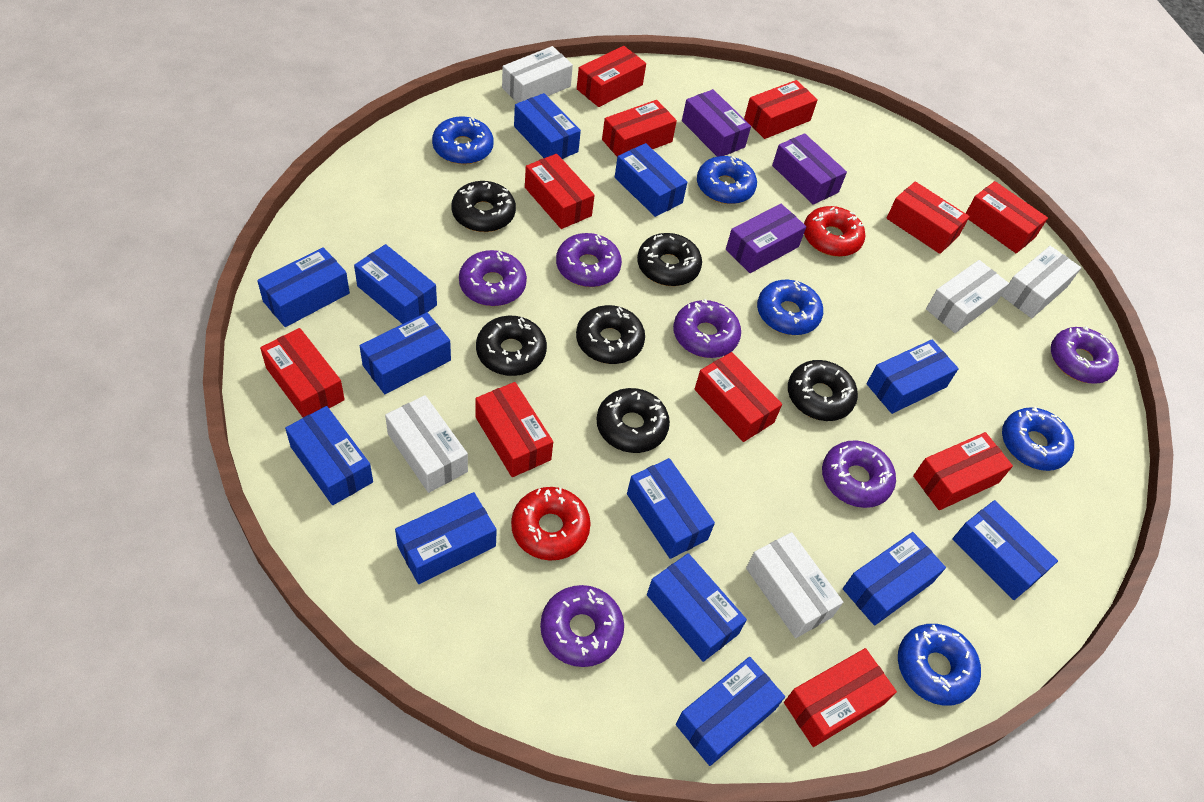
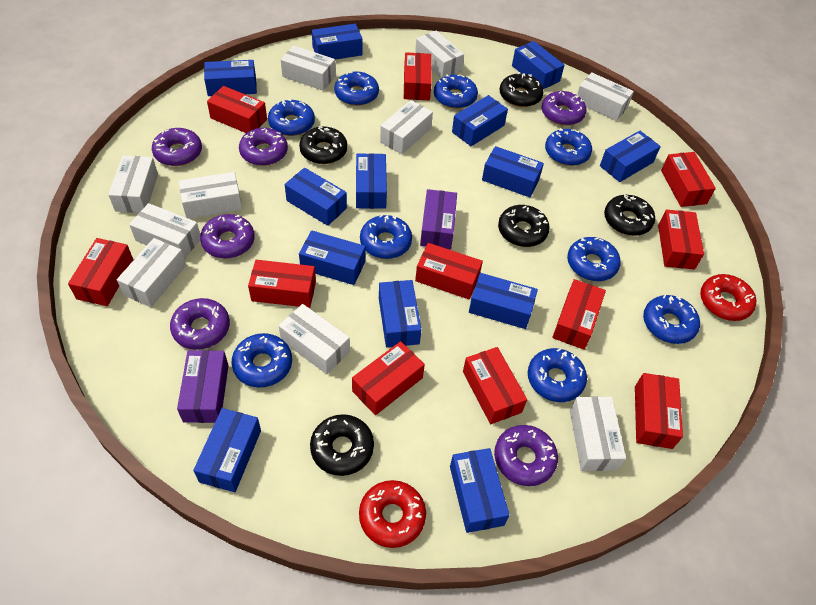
black donut: [451,181,516,232] [476,316,547,376] [576,305,645,364] [596,388,670,453] [637,233,702,286] [788,360,858,421] = 6 -> [299,126,347,164] [310,414,374,476] [498,205,550,247] [499,72,544,107] [604,195,655,236] = 5
blue donut: [432,116,494,164] [697,156,757,204] [757,280,823,335] [898,624,981,706] [1002,407,1074,471] = 5 -> [232,333,292,388] [268,98,315,136] [334,71,379,106] [360,215,412,259] [434,75,478,109] [528,348,587,402] [545,128,592,166] [567,237,621,281] [643,295,700,344] = 9
purple box: [682,89,751,157] [726,204,806,273] [772,133,847,205] = 3 -> [177,350,229,423] [420,189,457,249] = 2
white box: [385,395,468,493] [502,46,573,103] [746,532,843,638] [926,260,1009,333] [1001,246,1081,318] = 5 -> [108,155,158,213] [117,238,186,307] [129,203,200,259] [179,172,242,219] [279,304,350,374] [281,45,336,91] [380,100,433,154] [415,31,464,78] [570,397,626,471] [577,72,634,121] = 10

